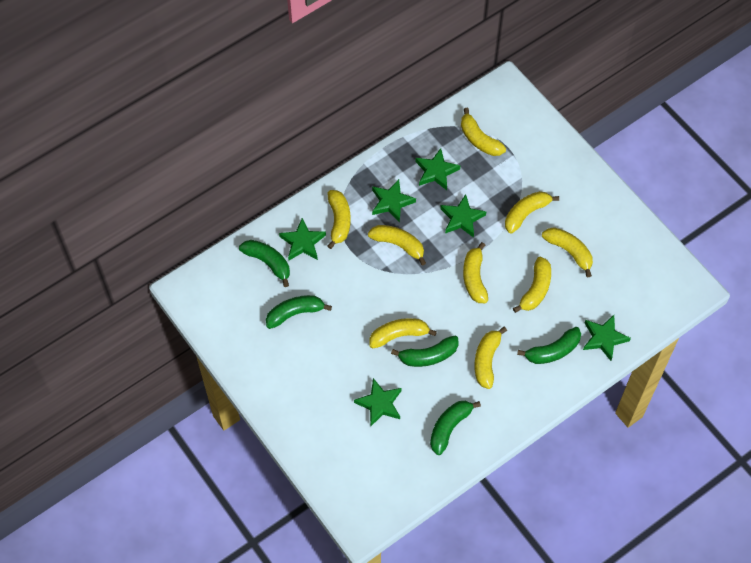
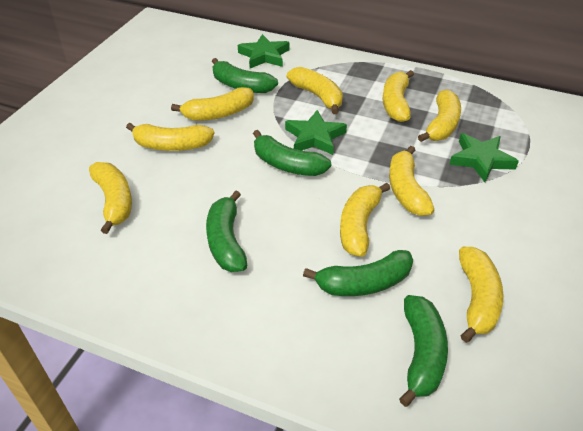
green star: [279,218,326,260] [354,378,402,426] [372,179,416,222] [415,148,460,190] [440,194,486,238] [583,315,631,361] = 6 -> [238,34,290,68] [285,110,347,155] [449,133,519,182] = 3

